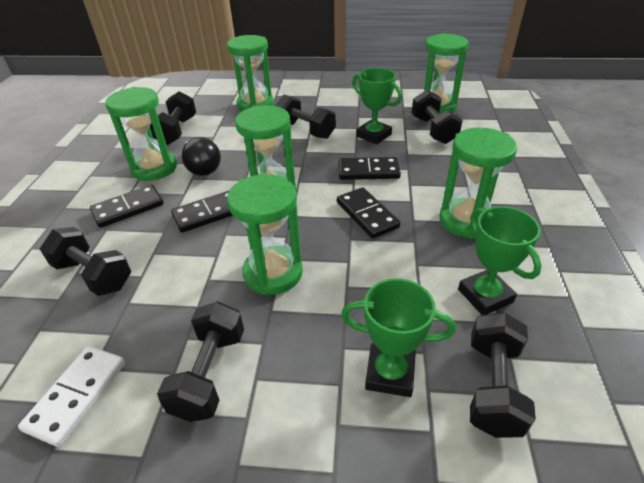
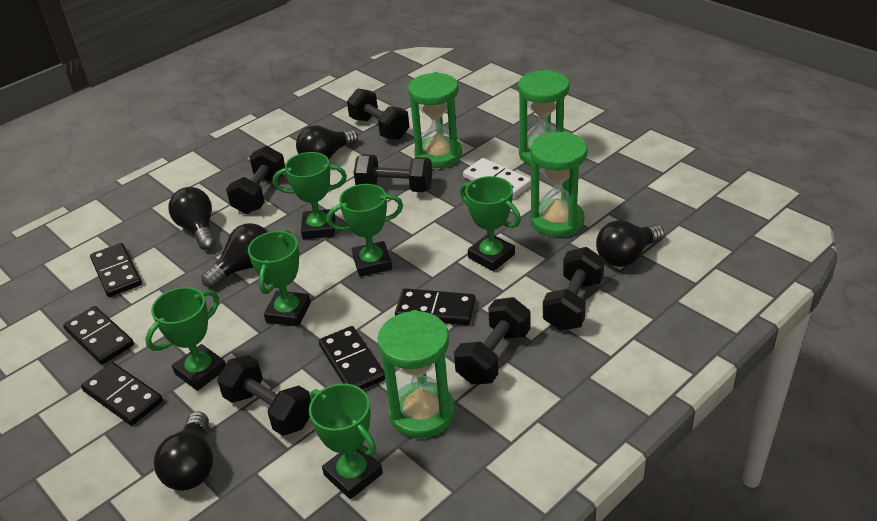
black domino: [90,185,163,228] [171,190,233,232] [337,187,400,239] [339,157,401,180] = 4 -> [63,306,134,365] [81,362,163,426] [90,243,142,297] [319,326,385,390] [395,288,476,325] = 5
black light bulb: [182,137,221,176] = 1 -> [154,411,213,491] [169,187,216,250] [202,223,267,288] [296,125,358,159] [596,220,665,267] = 5
green hourglass: [105,87,177,181] [227,35,274,111] [227,174,303,295] [235,105,296,189] [424,33,469,114] [439,128,517,239] = 6 -> [378,310,455,438] [408,72,462,168] [518,70,569,165] [530,132,587,237] = 4
green trophy: [341,278,455,397] [352,68,402,144] [458,206,542,315] = 3 -> [145,287,226,391] [248,230,311,327] [273,152,347,239] [309,384,383,499] [327,184,403,277] [460,176,521,271] = 6

